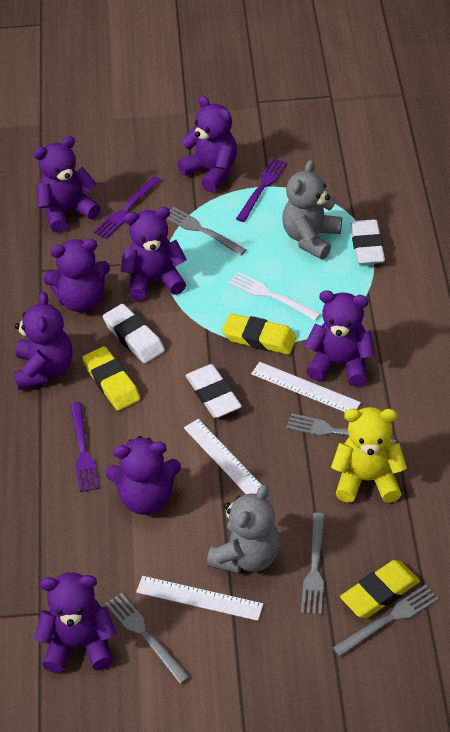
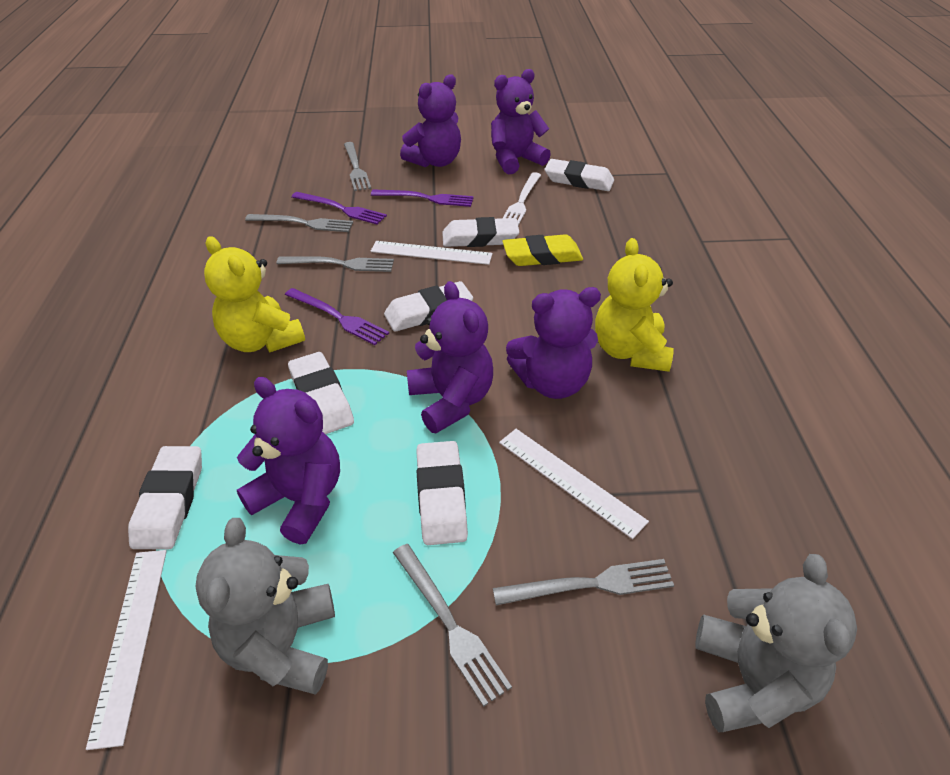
purple teddy bear: [14,292,73,390] [34,136,101,233] [34,572,116,673] [43,239,110,312] [105,436,181,515] [121,207,187,301] [178,95,237,193] [304,290,375,387] = 8 -> [237,377,340,545] [400,74,461,167] [407,281,493,433] [491,69,551,174] [506,287,601,399] = 5
white eraser: [103,304,165,363] [186,364,242,418] [350,219,385,265] = 3 -> [128,446,202,550] [288,352,354,434] [384,281,473,332] [416,441,468,545] [442,217,519,247] [545,159,614,191] = 6
yellow eraser: [82,346,140,411] [222,314,297,354] [340,560,420,618] = 3 -> [503,234,583,266] = 1
yellow teddy bear: [331,407,407,503] = 1 -> [204,236,305,352] [595,238,674,372] = 2

